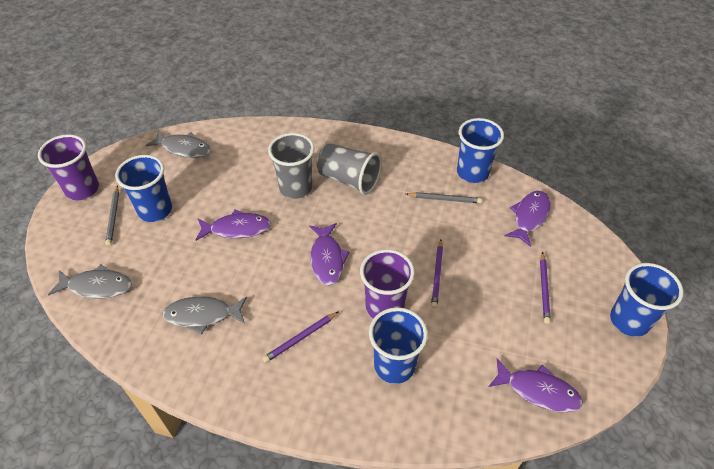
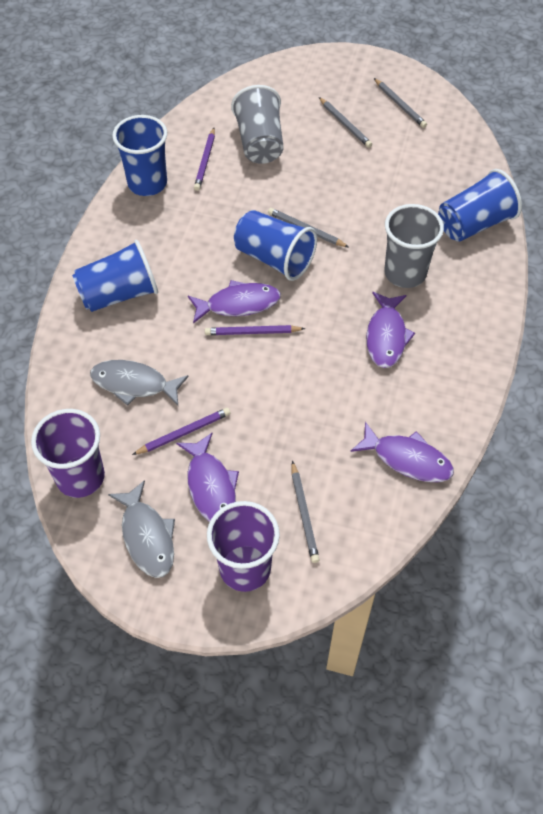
grey fish: [48,264,132,299] [145,130,211,158] [162,296,247,334] = 3 -> [90,360,189,406] [108,480,175,578] = 2
grey pencil: [105,185,119,246] [406,192,482,203] = 2 -> [268,208,349,247] [292,461,320,563] [319,97,372,148] [374,78,427,128] = 4

